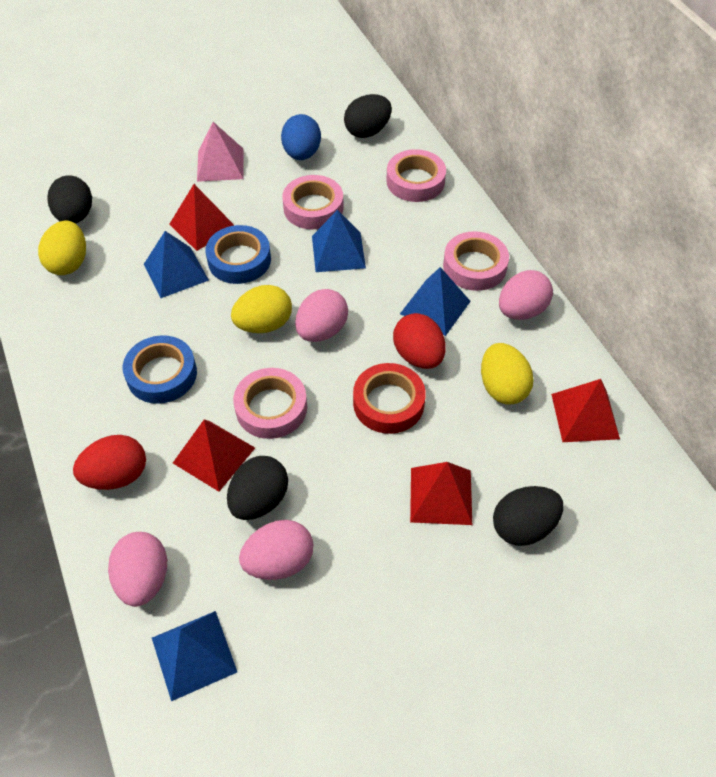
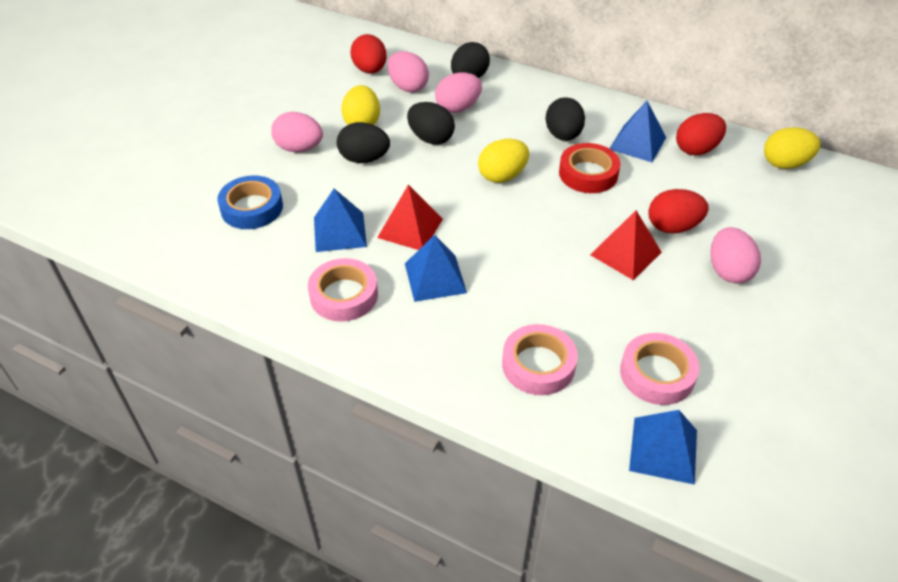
blue egg: [281,114,321,160] = 1 -> none = 0
blue tape: [123,335,197,404] [205,225,271,284] = 2 -> [217,175,283,229] = 1
pink pyramid: [197,122,243,182] = 1 -> none = 0
pink tape: [233,368,307,439] [282,175,344,229] [386,149,446,202] [443,231,509,291] = 4 -> [308,258,378,322] [502,324,578,395] [620,333,700,405] = 3
red egg: [73,435,146,490] [393,313,445,369] = 2 -> [350,34,387,73] [648,189,709,233] [676,113,726,155] = 3
red pyramid: [169,184,235,251] [173,420,255,492] [410,462,472,525] [551,379,620,442] = 4 -> [377,185,443,250] [590,210,662,280] = 2

